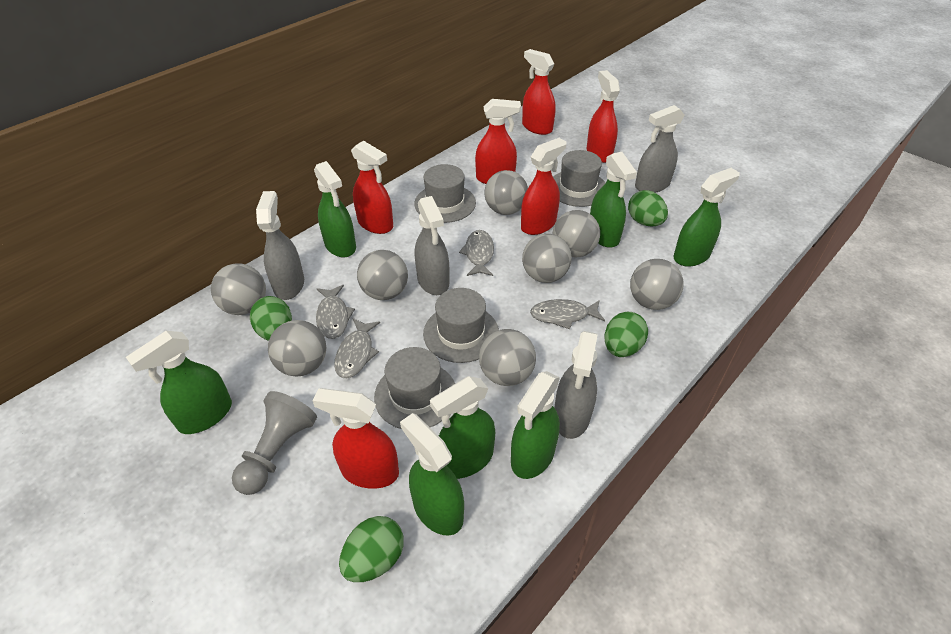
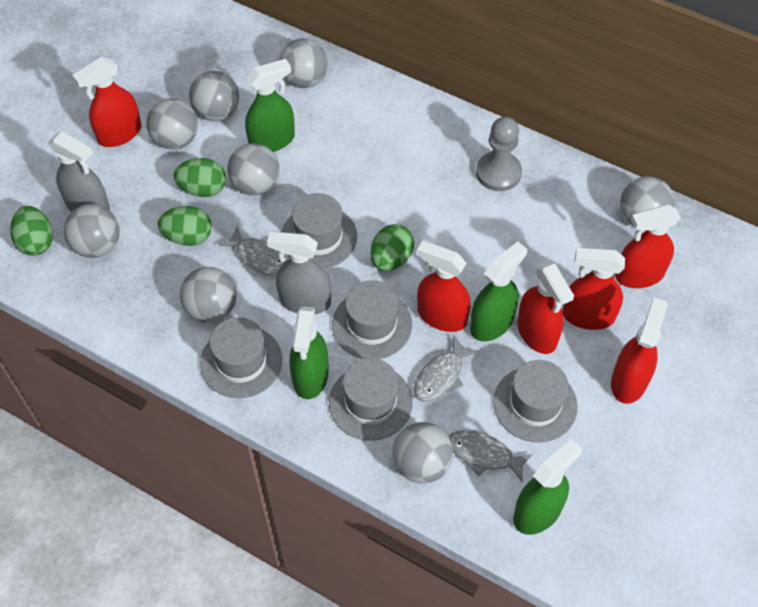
green spray bottle: [126,331,232,434] [314,161,356,258] [400,413,464,536] [430,376,495,479] [511,371,560,479] [590,152,637,248] [674,168,740,267] = 7 -> [245,59,295,152] [289,306,329,399] [470,242,527,341] [513,439,582,535] = 4
grey fish: [316,285,355,339] [334,318,380,378] [459,230,494,276] [530,299,605,329] = 4 -> [218,226,287,276] [414,335,479,402] [449,430,533,483] = 3
grey hat: [374,347,455,429] [414,164,476,223] [423,288,499,363] [553,150,605,207] = 4 -> [200,317,282,398] [281,193,357,269] [329,358,413,441] [332,280,412,359] [493,360,578,443] = 5
grey spray bottle: [256,191,304,300] [415,196,449,295] [554,331,598,439] [635,105,685,193] = 4 -> [48,132,110,212] [267,231,331,314] = 2

